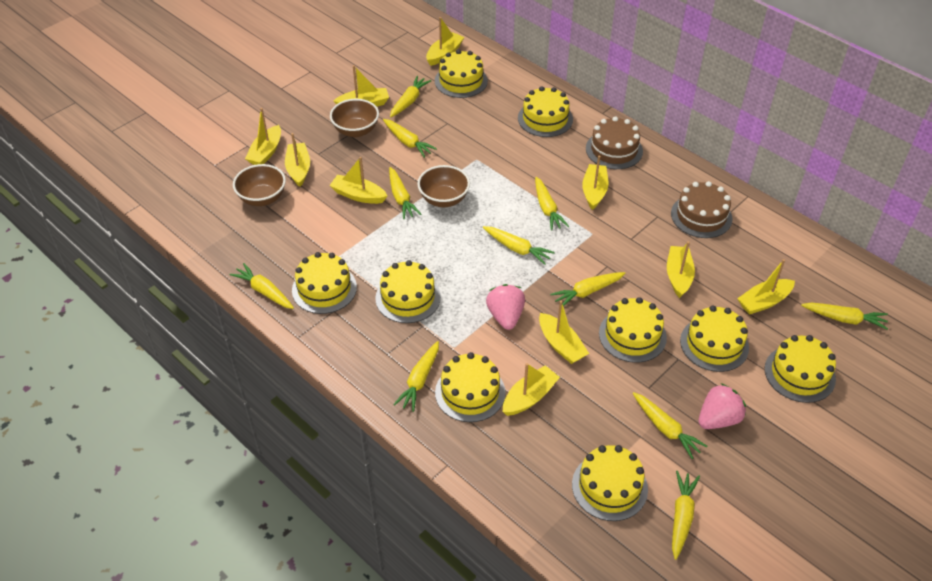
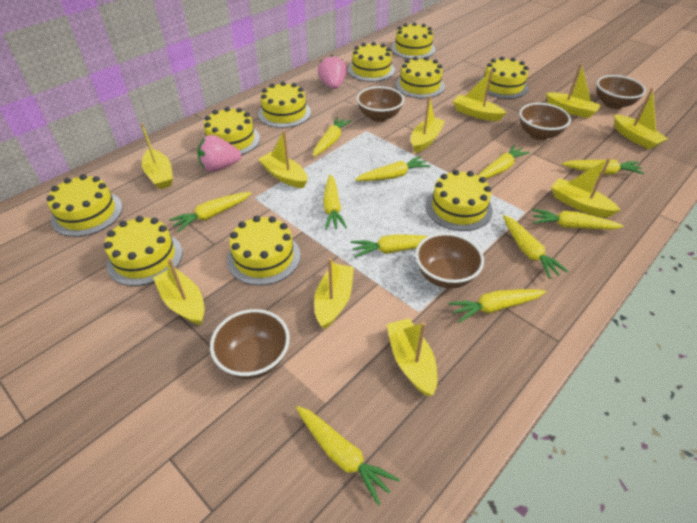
brown bowl: [233,164,286,206] [330,99,379,137] [417,165,470,207] = 3 -> [210,309,290,379] [357,86,404,122] [415,233,484,288] [519,103,571,140] [597,75,646,109] = 5
brown cake: [586,116,643,169] [671,181,732,238] = 2 -> none = 0
yellow cake: [292,252,357,314] [375,260,441,323] [435,49,488,98] [435,352,506,422] [518,86,573,137] [572,445,648,521] [599,297,667,363] [680,306,749,372] [765,335,836,403] = 9 -> [47,174,122,237] [104,216,183,286] [204,107,260,155] [227,216,301,285] [258,82,311,128] [348,42,395,82] [391,22,435,59] [395,57,445,98] [426,170,493,231] [478,57,529,99] = 10

